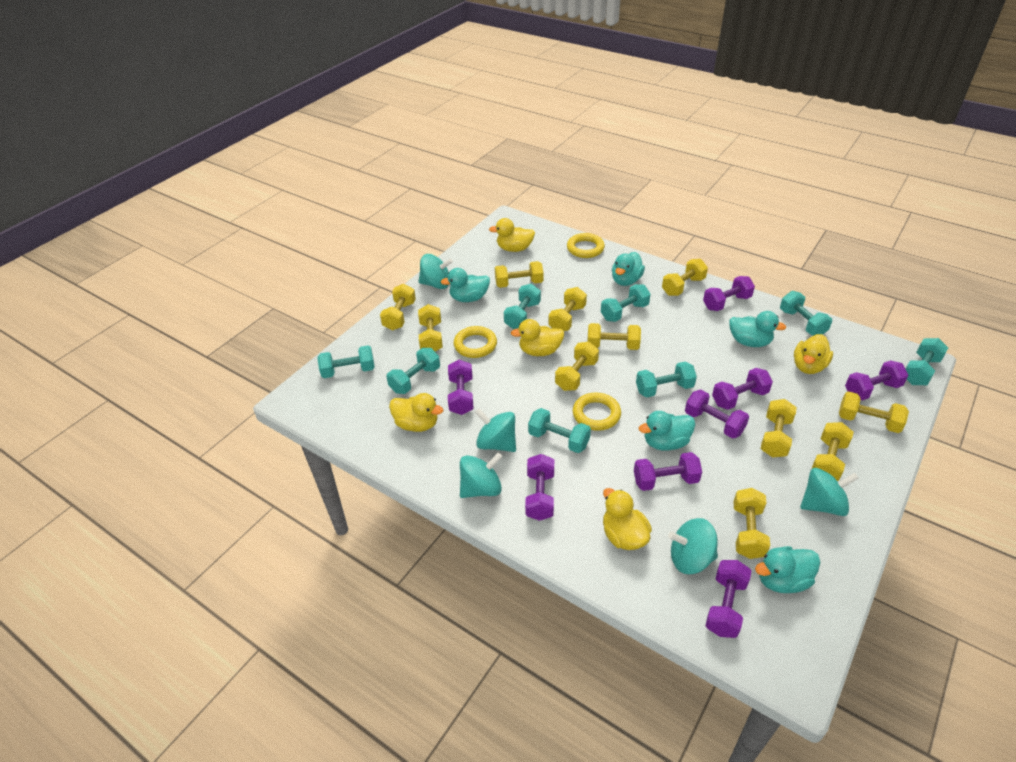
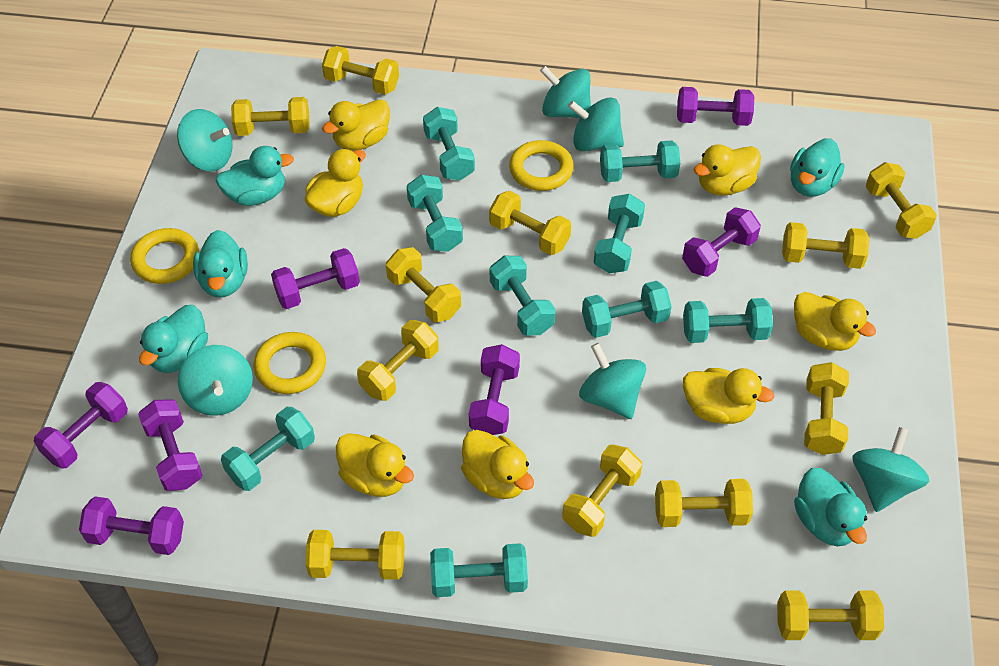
purple dumbbell: [448,360,473,415] [525,454,554,521] [634,452,702,491] [685,390,749,438] [703,276,755,311] [705,560,751,638] [712,368,773,410] [845,360,908,400] = 8 -> [34,382,128,469] [79,496,184,555] [138,399,203,491] [271,248,360,309] [469,344,520,435] [677,87,754,126] [682,207,761,277] = 7
turquoise dumbbell: [317,345,375,378] [386,348,440,394] [504,284,541,329] [528,408,591,453] [601,284,651,322] [636,362,697,398] [780,291,832,336] [906,338,948,385] = 8 -> [221,407,315,491] [407,175,463,252] [423,107,475,180] [430,543,528,597] [490,256,556,335] [582,281,672,338] [594,194,645,273] [600,140,680,182] [683,298,773,343] = 9
turquoise spinning top: [418,254,453,289] [460,453,502,498] [475,408,516,452] [668,518,718,574] [800,468,859,516] = 5 -> [177,109,233,171] [178,345,253,416] [540,66,591,118] [568,97,624,151] [579,343,646,419] [852,427,929,512] = 6
yellow duck: [389,393,443,432] [489,218,535,252] [511,319,564,356] [603,488,652,550] [794,334,833,374] = 5 -> [305,149,366,217] [322,99,390,151] [336,433,414,497] [461,430,534,499] [683,368,774,424] [694,144,761,196] [794,292,876,351] = 7
yellow dumbbell: [380,284,416,330] [418,304,443,351] [495,261,544,288] [549,287,587,331] [555,342,599,391] [587,323,641,350] [662,259,708,296] [733,488,770,559] [761,399,797,458] [811,422,854,481] [839,391,909,433] = 11 -> [231,97,310,136] [306,530,405,580] [322,46,399,95] [357,320,439,401] [386,247,461,322] [489,191,571,255] [562,444,642,537] [655,479,753,527] [777,590,884,640] [782,222,870,269] [804,362,849,455] [866,162,937,239] = 12

